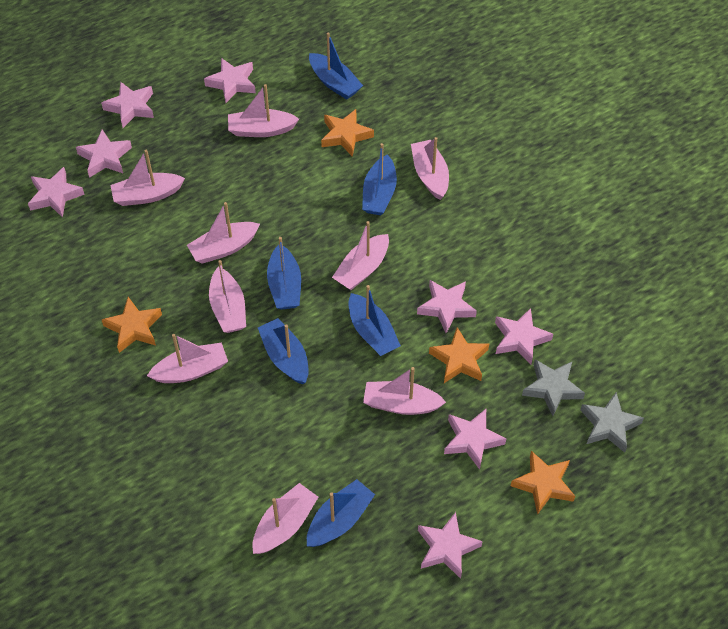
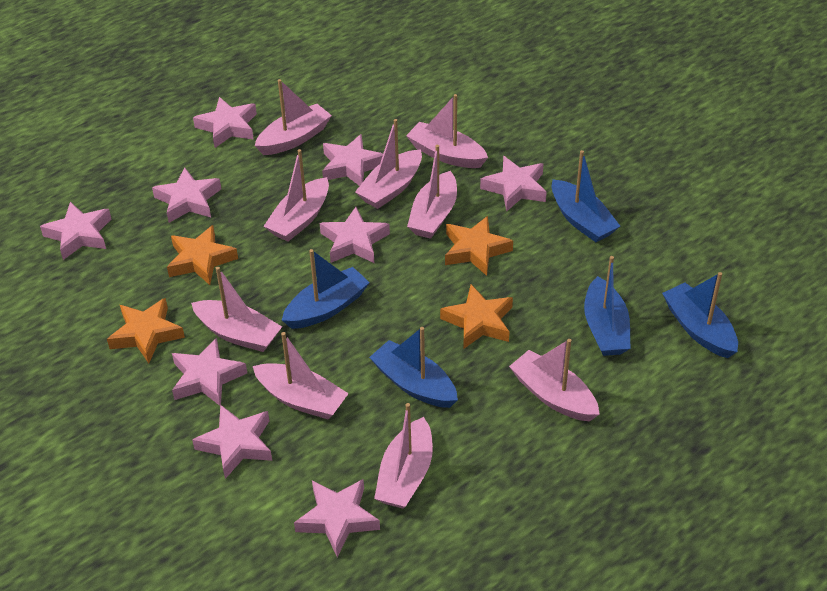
blue boat: [258,318,309,384] [267,237,301,310] [307,479,375,547] [309,33,363,100] [349,285,401,356] [362,143,397,215] = 6 -> [282,249,370,329] [369,327,458,408] [551,150,620,242] [584,256,631,356] [662,272,738,358] = 5
grey star: [522,359,585,416] [580,392,644,453] = 2 -> none = 0
pink star: [28,167,85,218] [76,130,132,178] [101,81,154,128] [204,58,256,103] [417,280,477,333] [418,512,483,579] [444,409,506,470] [495,308,553,365] = 8 -> [40,202,111,260] [152,167,221,223] [172,338,247,406] [192,405,272,479] [193,97,257,148] [294,479,380,557] [320,207,390,263] [322,134,383,186] [480,156,547,212] = 9

